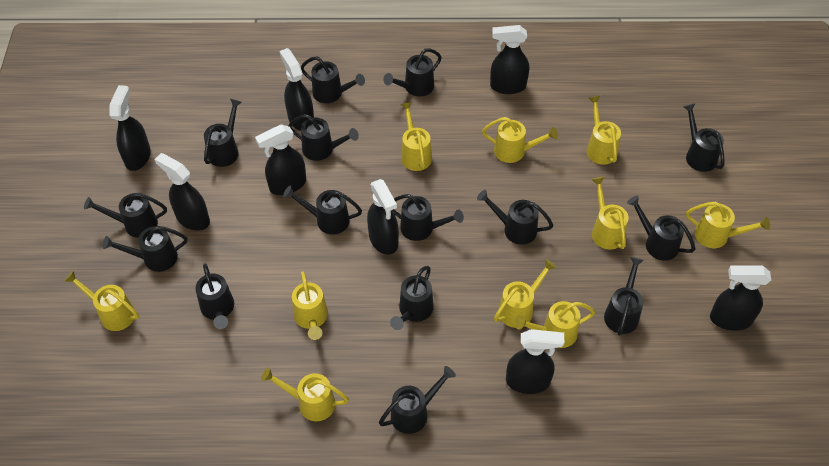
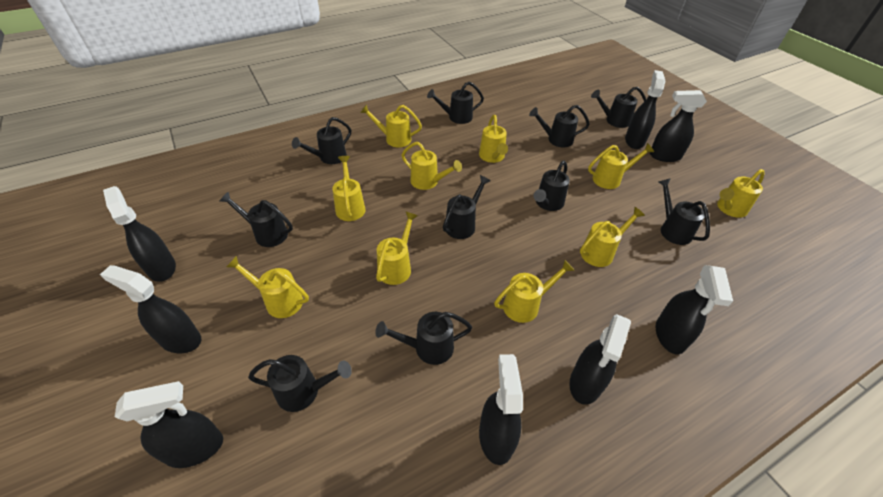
black watering can: [84,193,167,238] [102,226,188,272] [195,263,234,329] [204,99,242,167] [283,186,362,235] [288,114,359,161] [301,56,365,103] [379,366,456,434] [383,48,442,96] [390,266,434,330] [392,194,464,241] [477,190,553,245] [604,257,644,336] [627,196,695,261] [683,103,725,172] = 15 -> [219,192,293,247] [248,355,352,412] [292,117,351,164] [375,312,472,365] [427,82,484,124] [443,175,491,239] [529,105,590,147] [534,161,570,211] [591,87,646,128] [659,178,710,245] = 10

